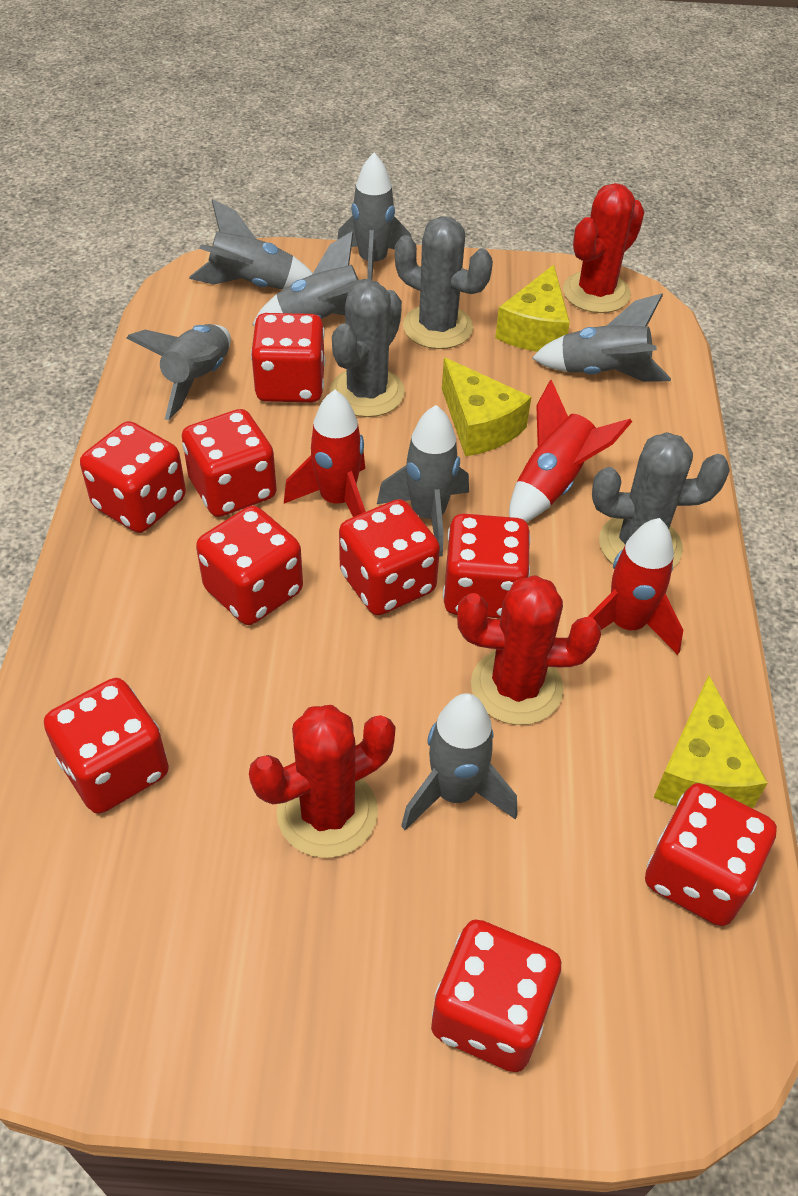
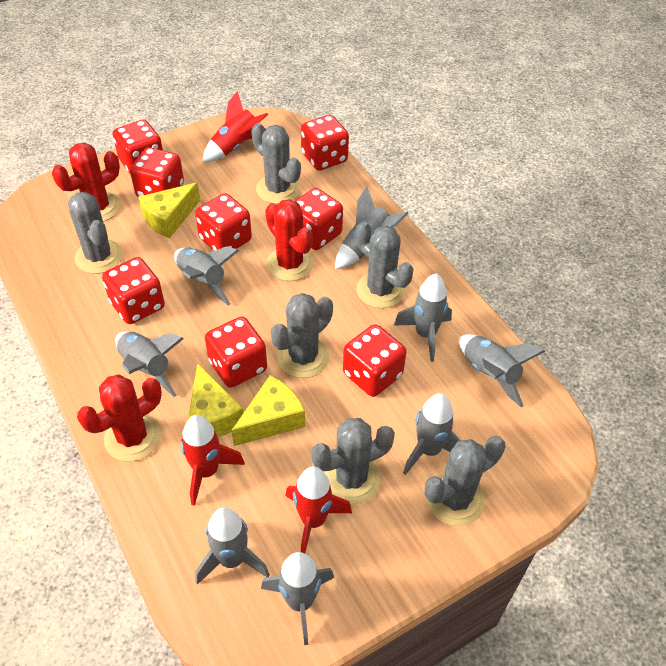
grey cactus: [330,280,405,417] [395,216,493,349] [592,432,730,567] = 3 -> [68,192,123,274] [251,123,301,204] [271,293,333,378] [311,418,395,504] [356,221,413,308] [425,436,505,526] = 6
grey rocket: [127,324,231,420] [189,199,313,290] [252,231,370,326] [337,153,411,281] [377,405,469,557] [401,693,518,830] [532,293,671,382] = 7 -> [115,331,184,397] [174,246,239,306] [195,507,270,585] [261,552,334,645] [335,187,409,269] [394,273,452,362] [403,393,461,475] [459,334,546,407] = 8
red dice: [44,678,169,814] [80,421,186,533] [182,409,277,517] [196,506,303,625] [251,313,325,402] [339,499,440,615] [431,919,561,1072] [443,514,531,618] [645,783,777,926] = 9 -> [102,257,165,324] [113,120,163,175] [130,147,184,197] [195,193,252,251] [205,317,267,388] [295,188,343,250] [301,115,349,171] [343,324,407,397] = 8

